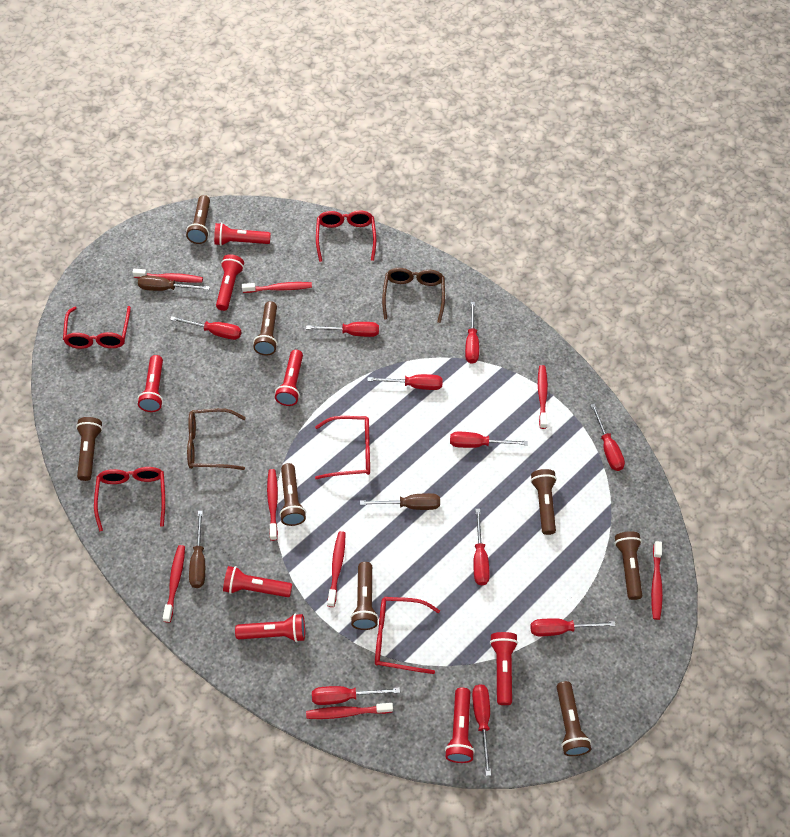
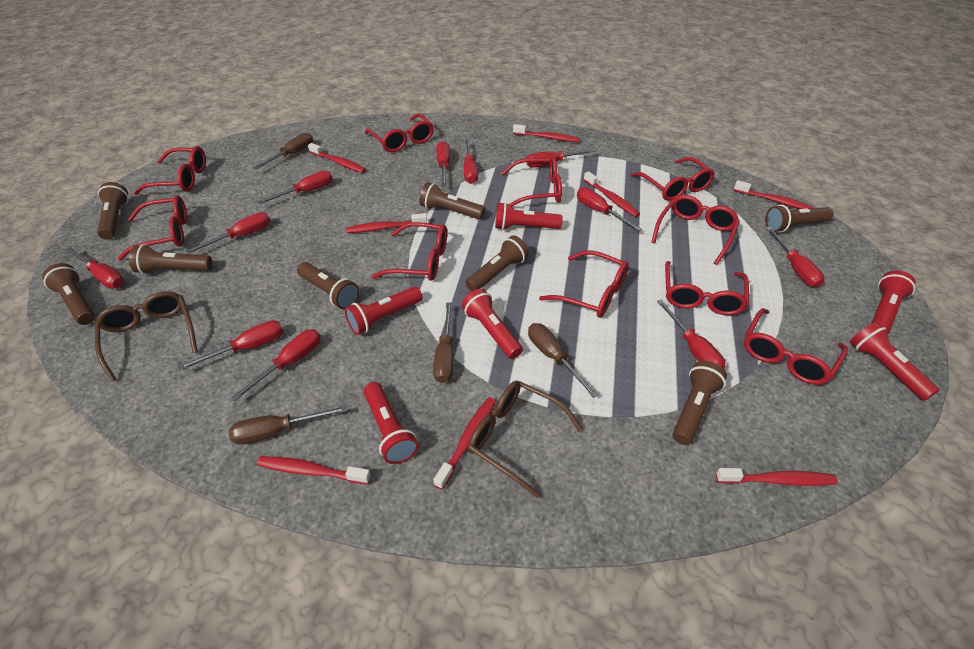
brown screwdriver: [138,275,210,291] [189,511,205,588] [360,493,440,510] = 3 -> [229,405,347,444] [253,133,313,170] [433,302,454,383] [528,323,598,398] = 4
red flashlight: [138,355,163,412] [214,223,271,246] [216,254,244,311] [223,566,292,597] [235,614,305,642] [275,350,303,406] [445,688,475,763] [490,632,518,705] = 8 -> [345,286,423,335] [364,382,419,464] [461,289,523,359] [495,202,563,230] [850,322,939,401] [871,270,916,335] = 6
red glasses: [63,306,131,349] [94,467,165,531] [315,416,370,479] [316,210,376,262] [375,597,440,674] = 5 -> [118,195,187,261] [134,146,206,195] [365,114,434,152] [371,222,447,281] [501,156,562,207] [539,250,629,318] [630,157,715,201] [652,195,740,265] [665,261,749,315] [744,308,848,385] = 10
red screwdriver: [170,316,241,340] [306,322,379,337] [312,686,400,705] [367,374,443,390] [450,432,528,448] [465,302,479,364] [472,684,491,776] [473,509,490,585] [530,618,616,636] [591,404,625,471] = 10 -> [66,247,124,289] [178,320,284,371] [186,212,270,254] [231,329,321,401] [257,171,333,204] [436,141,450,187] [464,139,478,184] [526,149,596,168] [577,187,642,231] [657,299,725,369] [766,227,824,288] = 11

